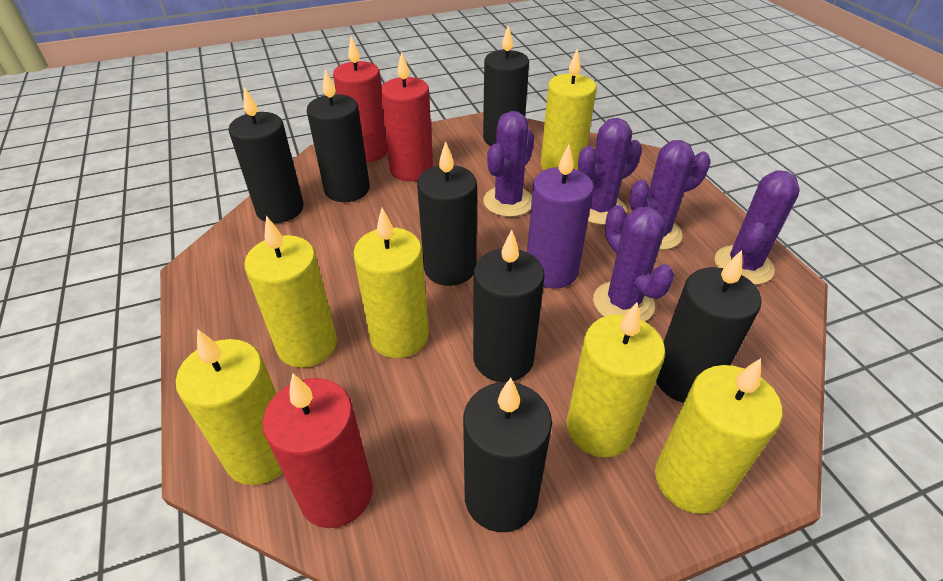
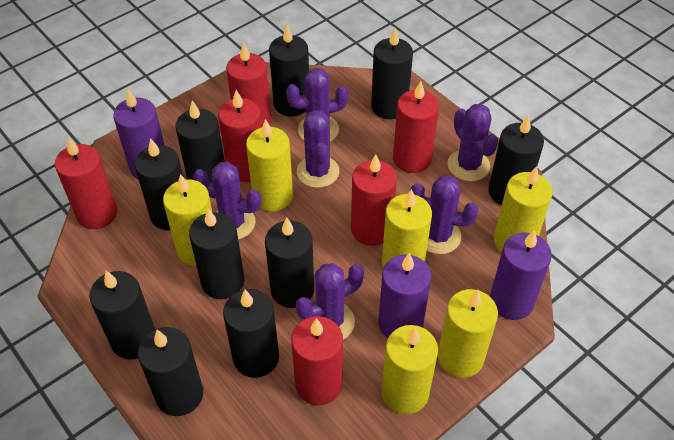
black candle: [228,87,304,223] [307,69,370,202] [417,141,477,286] [463,378,552,532] [473,230,545,382] [483,25,529,146] [656,250,761,403] = 7 -> [89,271,155,360] [135,138,183,230] [138,327,203,416] [176,100,225,183] [189,209,244,299] [223,289,279,378] [265,218,314,308] [269,25,309,116] [371,28,413,119] [488,115,544,206] = 10
purple cactus: [483,111,534,217] [578,118,642,225] [593,205,674,321] [629,140,711,250] [715,171,800,285] = 5 -> [193,162,261,240] [286,68,349,142] [295,263,364,339] [297,110,339,188] [410,175,479,254] [447,104,498,181] = 6
purple candle: [527,144,594,289] = 1 -> [113,89,165,180] [378,253,431,338] [490,230,552,320] = 3
red candle: [262,373,373,528] [333,36,388,162] [381,51,433,182] = 3 -> [55,137,117,229] [218,90,262,182] [226,42,271,127] [291,316,343,405] [351,154,397,246] [393,81,439,173] = 6

